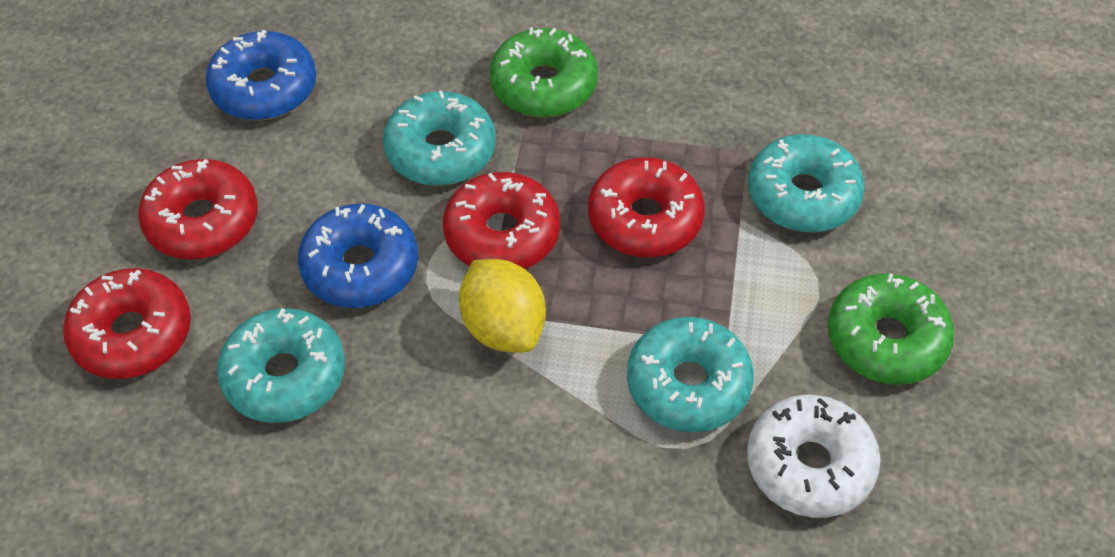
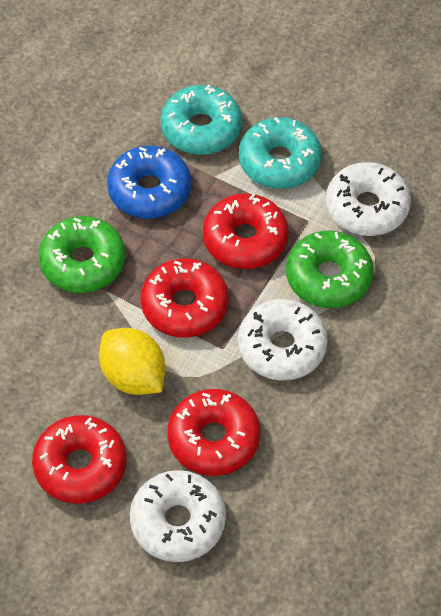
blue donut: [206,30,316,120] [298,203,418,308] = 2 -> [107,146,191,219] = 1
turquoise donut: [217,308,345,423] [383,90,496,186] [627,317,754,432] [748,134,865,232] = 4 -> [160,85,242,155] [239,117,322,189] = 2
white donut: [747,395,881,518] = 1 -> [130,470,226,562] [238,299,328,381] [326,162,411,236] = 3

